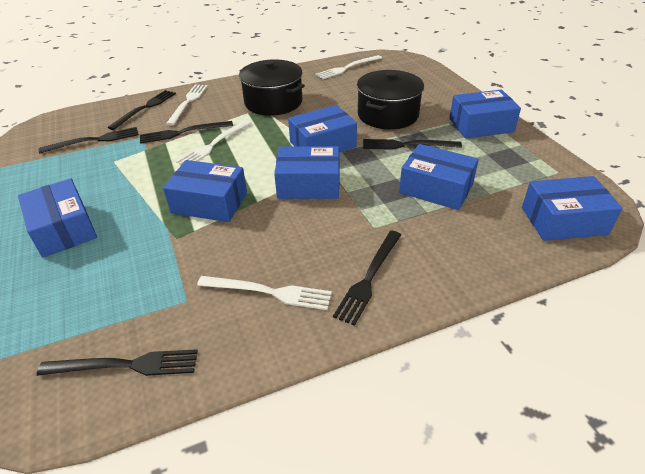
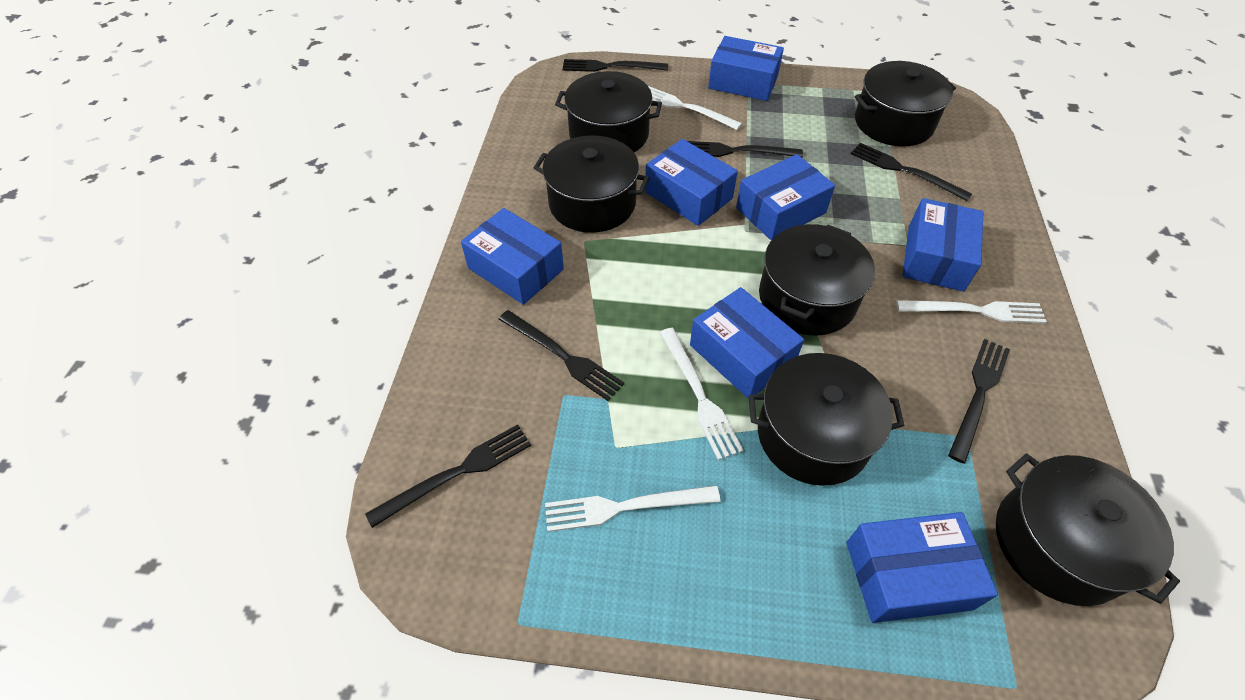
black pot: [239,60,305,116] [357,70,424,129] = 2 -> [534,135,650,233] [555,71,662,152] [749,353,905,486] [759,224,875,336] [854,61,956,146] [996,454,1180,606] = 6

